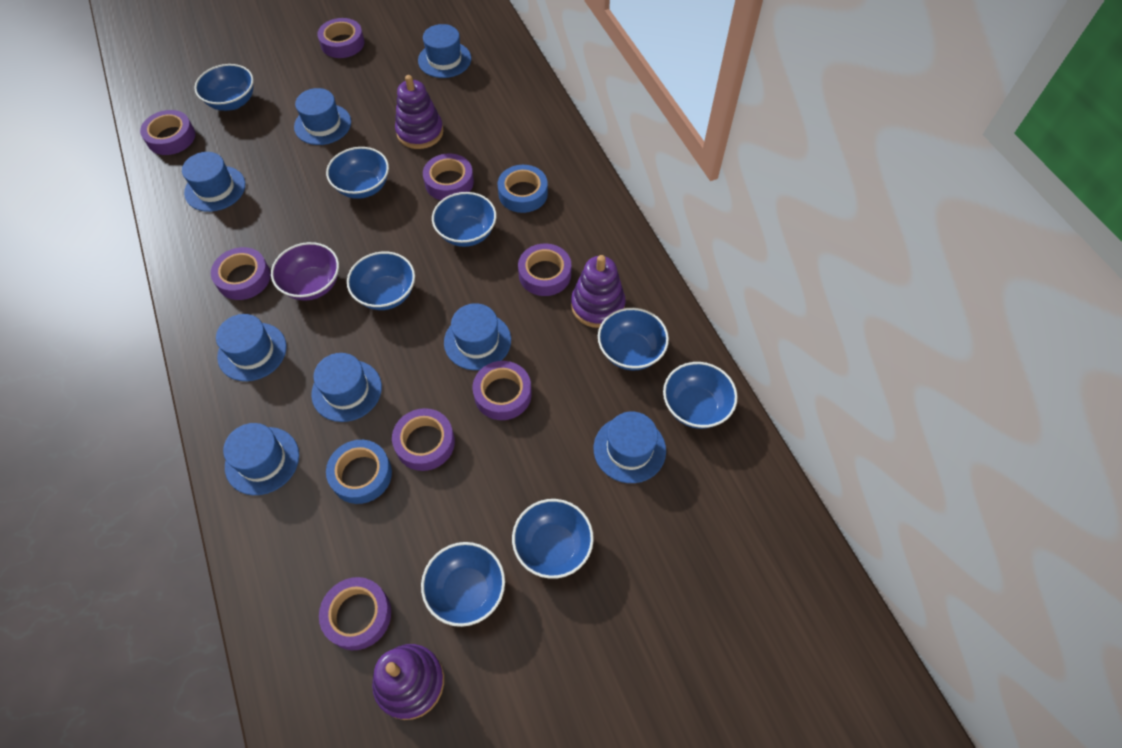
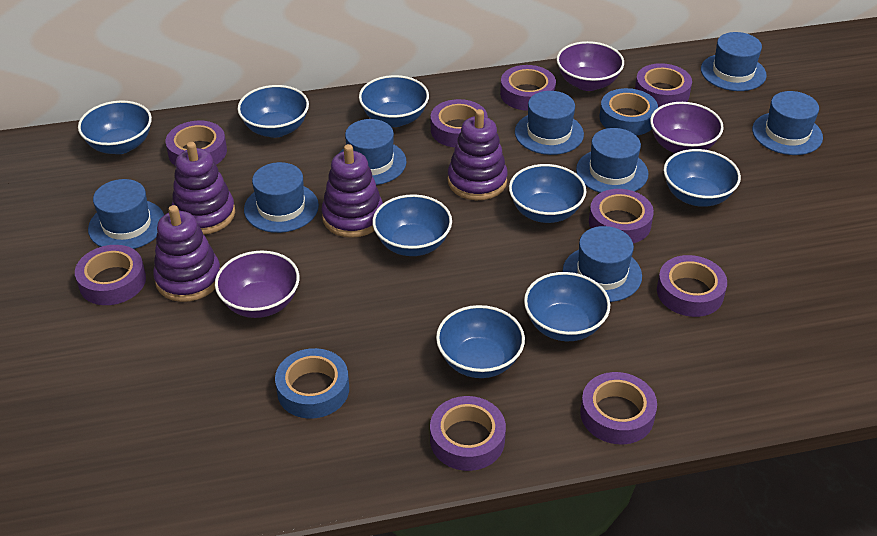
purple bowl: [271,242,339,301] = 1 -> [215,251,299,318] [557,41,624,91] [650,102,724,153] = 3
purple stacking toy: [372,644,444,720] [395,75,443,149] [571,255,626,328] = 3 -> [153,205,220,302] [171,142,235,234] [321,144,383,238] [448,109,508,200] = 4
purple tape: [140,110,195,155] [211,247,271,300] [317,18,365,58] [319,577,391,650] [392,408,455,471] [423,153,474,200] [473,361,532,420] [518,243,571,296] = 8 -> [75,245,146,305] [166,121,227,166] [430,396,506,471] [431,99,488,147] [500,65,556,111] [580,372,657,444] [589,189,654,243] [635,63,692,107] [657,255,727,317] = 9

